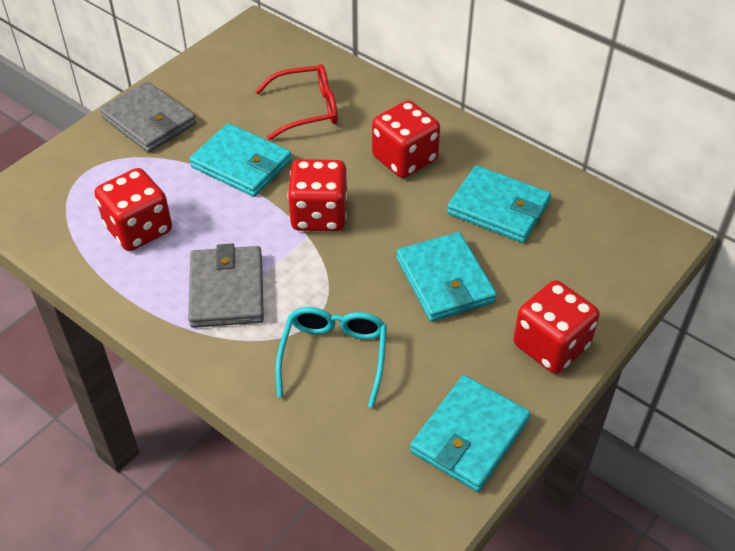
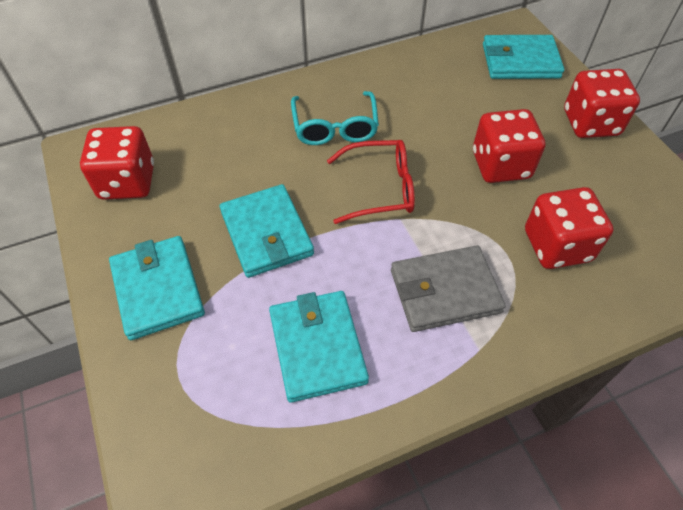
grey wallet: [100,81,196,153] [188,244,264,328] = 2 -> [391,245,506,332] = 1

